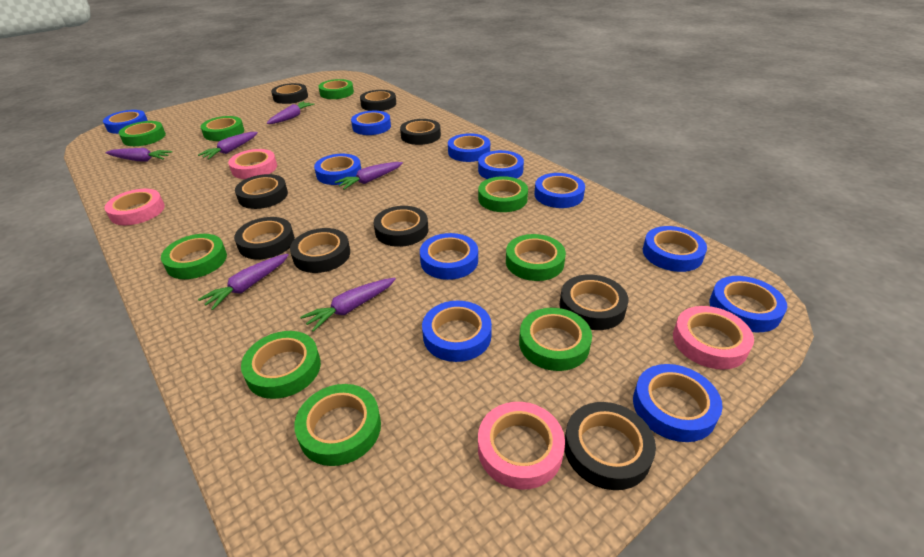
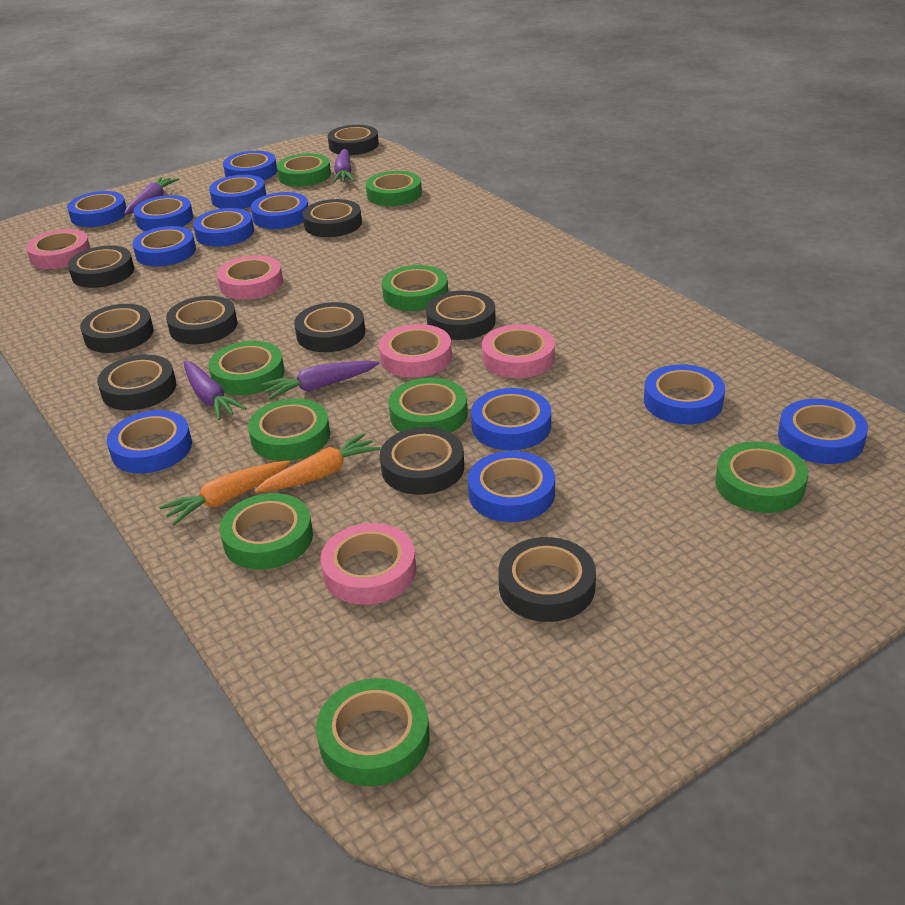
black tape: [234,217,295,259] [235,174,288,209] [271,83,308,104] [290,228,350,273] [360,90,396,111] [374,206,428,247] [400,119,441,145] [560,275,629,330] [564,402,656,490] = 9 -> [68,246,134,288] [80,304,154,353] [97,355,176,410] [166,296,238,344] [294,302,365,352] [302,199,362,237] [328,125,379,155] [380,427,464,495] [426,291,496,340] [498,537,596,622] = 10
blue tape: [103,110,148,134] [314,154,361,185] [351,111,391,135] [420,233,478,280] [422,301,492,362] [448,133,490,162] [478,150,524,179] [534,173,585,208] [633,364,723,442] [643,226,707,272] [709,276,787,332] = 11 -> [67,191,126,227] [107,410,192,474] [132,226,196,266] [133,195,193,231] [193,208,254,247] [209,175,266,209] [223,151,277,180] [251,192,308,229] [468,451,555,522] [471,388,551,450] [644,364,725,424] [778,399,868,464] = 12
orange carrot: none = 0 -> [159,461,290,525] [254,433,380,493] = 2
pink tape: [104,189,165,225] [228,149,277,179] [478,402,565,489] [673,306,754,370] = 4 -> [26,229,90,269] [217,255,283,299] [321,523,416,605] [379,324,452,378] [482,324,555,378] = 5
purple carrot: [105,148,172,162] [198,132,258,159] [198,254,289,310] [267,101,314,124] [300,278,396,332] [335,162,403,190] = 6 -> [124,177,179,214] [184,361,246,420] [262,361,379,400] [333,149,354,183] = 4

